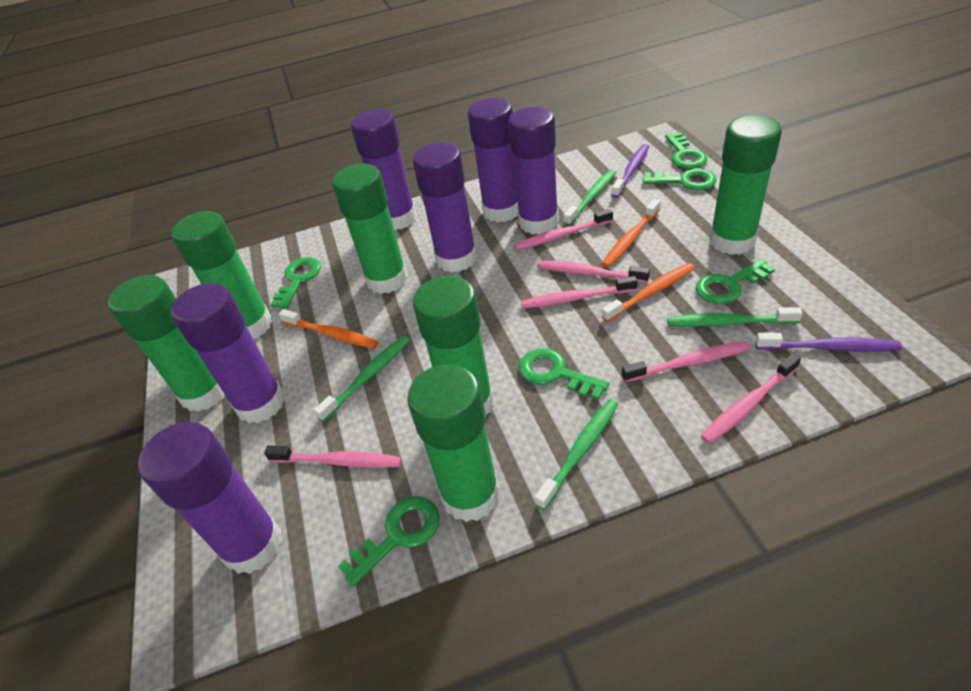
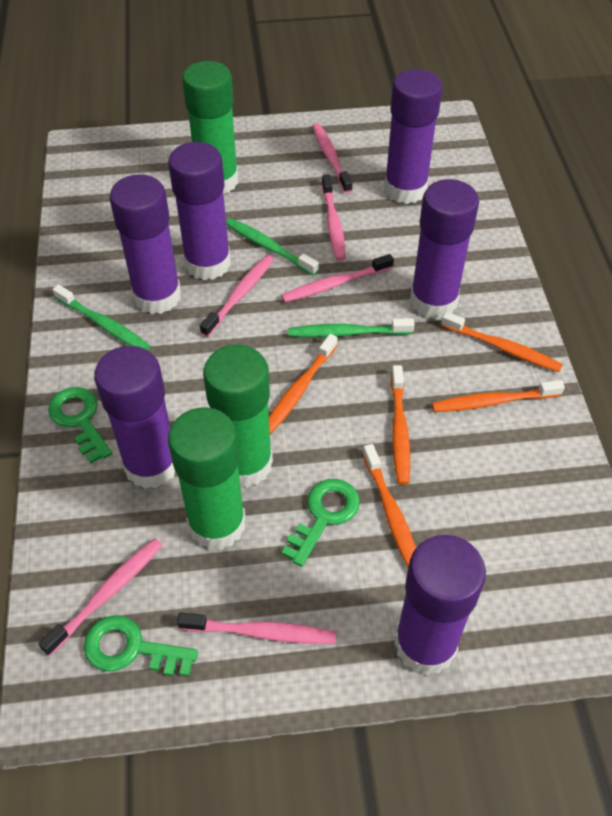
green glue stick: [108,275,224,412] [171,211,272,339] [332,164,408,294] [407,364,500,522] [413,276,494,418] [709,115,782,255] = 6 -> [168,407,246,550] [182,61,238,194] [203,344,273,487] = 3
green key: [270,257,321,309] [338,496,440,587] [519,348,609,400] [643,169,717,190] [665,132,708,169] [696,259,775,304] = 6 -> [48,387,112,464] [84,615,198,677] [281,479,360,567] = 3
green toothbrush: [314,336,410,422] [534,399,618,510] [563,170,616,226] [667,307,803,327] = 4 -> [52,284,151,351] [226,218,319,276] [288,318,415,337] = 3
orange toothbrush: [279,309,378,348] [601,263,695,322] [602,199,661,267] = 3 -> [269,334,337,434] [363,444,416,567] [391,365,410,485] [432,380,565,412] [441,312,563,372] = 5
purple toothbrush: [611,144,649,198] [756,333,902,352] = 2 -> none = 0

